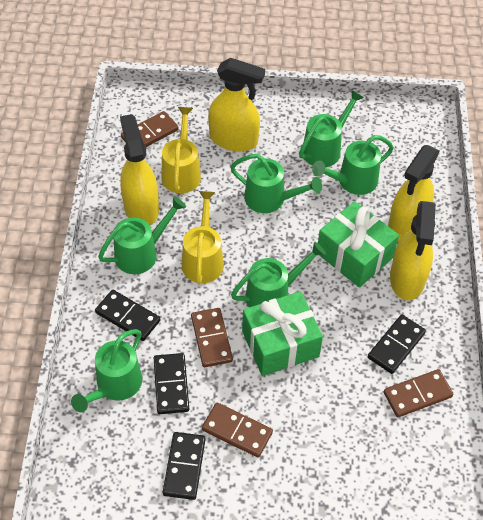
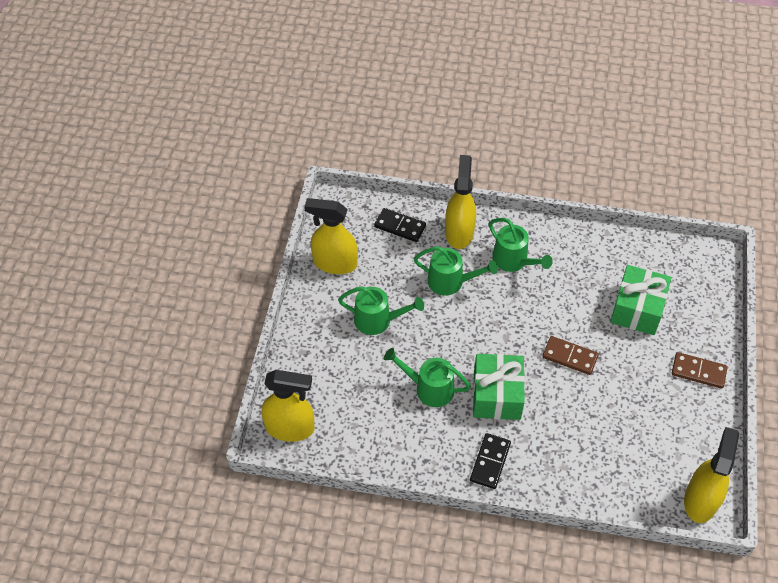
black domino: [95,290,160,341] [154,353,189,414] [163,432,206,500] [368,314,426,374] = 4 -> [374,208,426,242] [470,433,511,489] = 2
brown domino: [121,111,179,147] [191,308,233,367] [202,403,273,458] [384,369,453,417] = 4 -> [542,336,599,375] [672,352,728,389] = 2
green watering can: [71,329,142,412] [98,196,186,274] [230,154,322,213] [231,242,326,307] [299,90,364,167] [312,135,394,195] = 6 -> [338,286,424,335] [384,348,471,407] [414,246,498,296] [489,218,553,272] = 4
yellow watering can: [161,107,201,193] [182,191,224,284] = 2 -> none = 0

